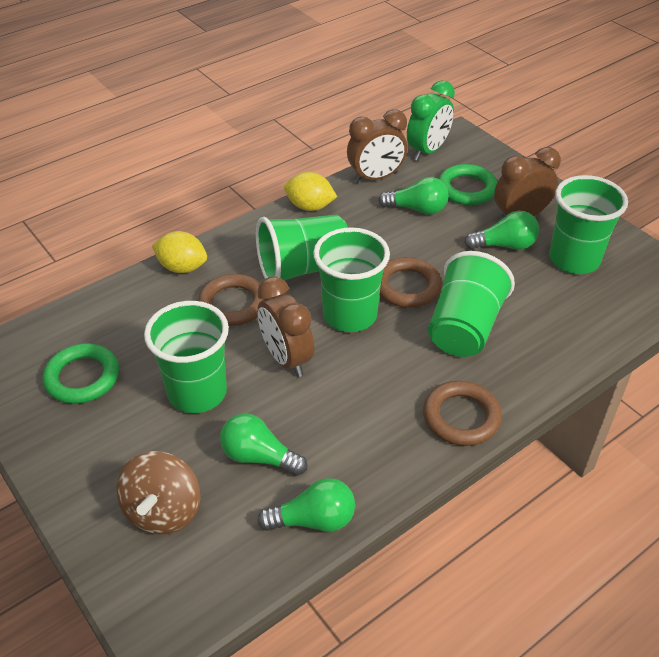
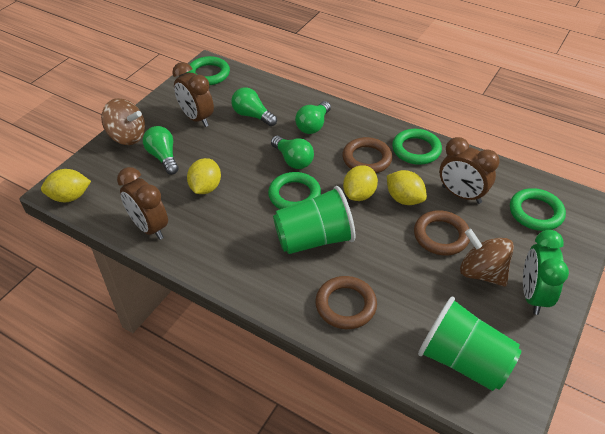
brown spinning top: [116,451,200,535] = 1 -> [101,98,145,145] [460,228,514,287] = 2
green cup: [144,301,229,413] [256,214,348,280] [313,227,390,332] [428,251,515,357] [549,175,628,274] = 5 -> [273,186,355,254] [418,296,521,391] = 2
green ring: [43,343,119,404] [439,164,497,205] = 2 -> [186,56,230,85] [268,172,321,209] [392,129,442,165] [510,188,566,231] = 4
yellow lemon: [152,231,207,273] [284,172,337,211] = 2 -> [41,169,91,202] [187,158,221,194] [343,165,378,201] [387,170,427,205] = 4

